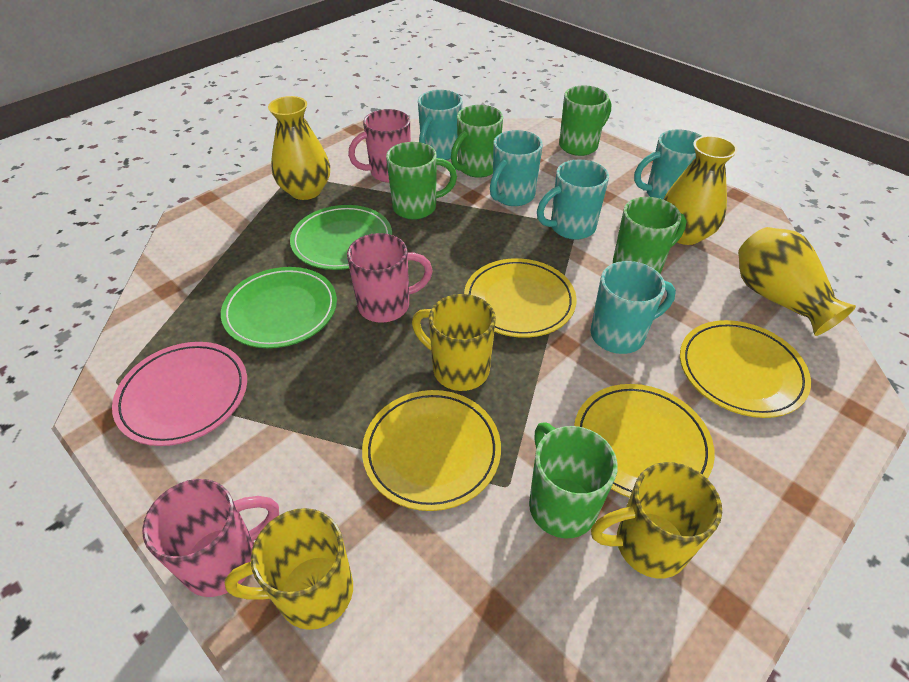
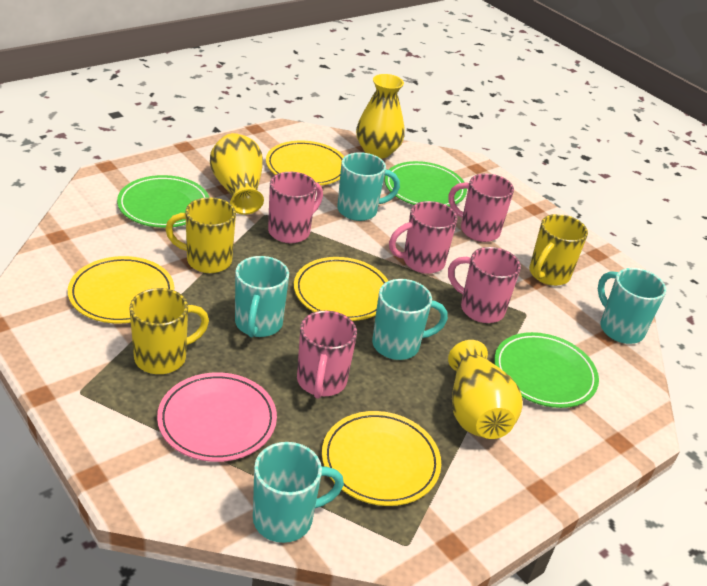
green mug: [386,142,457,220] [451,105,503,178] [529,422,618,538] [559,85,612,156] [613,197,686,274] = 5 -> none = 0
green plate: [221,267,337,348] [290,205,392,270] = 2 -> [117,175,209,228] [384,161,467,207] [494,332,599,408] = 3
pink mug: [142,479,279,597] [347,233,433,323] [348,109,411,183] = 3 -> [268,172,323,243] [297,310,357,399] [389,201,458,274] [448,173,514,242] [448,247,521,323] = 5

